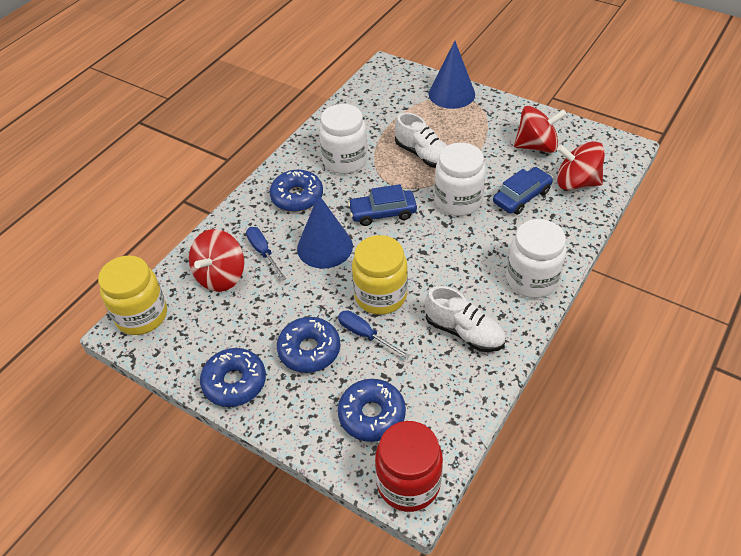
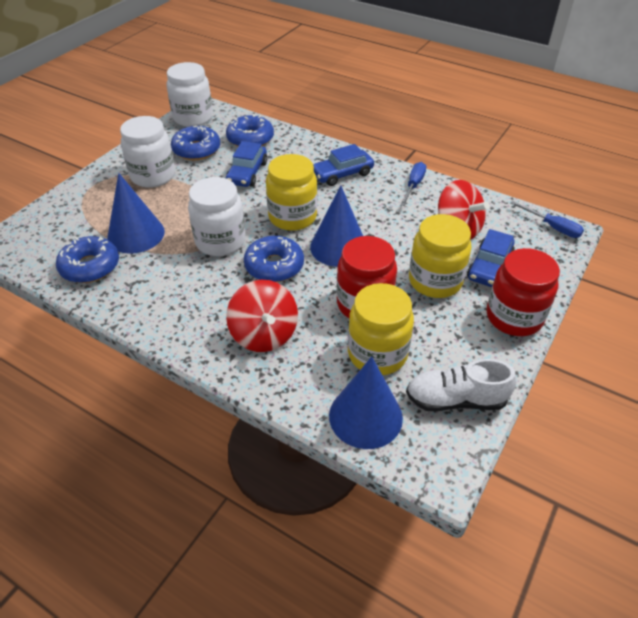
blue car: [348,184,417,226] [493,167,553,215] = 2 -> [226,141,267,187] [313,144,374,186] [467,229,515,287] = 3
blue cone: [297,194,353,269] [428,41,475,109] = 2 -> [107,173,165,254] [310,185,363,267] [329,356,403,449] = 3
red jar: [375,421,443,512] = 1 -> [336,236,397,318] [486,248,560,336] = 2
red spinning top: [189,229,244,292] [514,106,567,153] [557,141,605,190] = 3 -> [226,280,298,352] [438,180,489,240] = 2
white shoe: [395,113,448,168] [425,286,506,352] = 2 -> [406,359,516,412] = 1
yellow jar: [98,255,167,335] [352,235,408,315] = 2 -> [266,154,317,231] [348,283,414,375] [409,214,472,298] = 3

